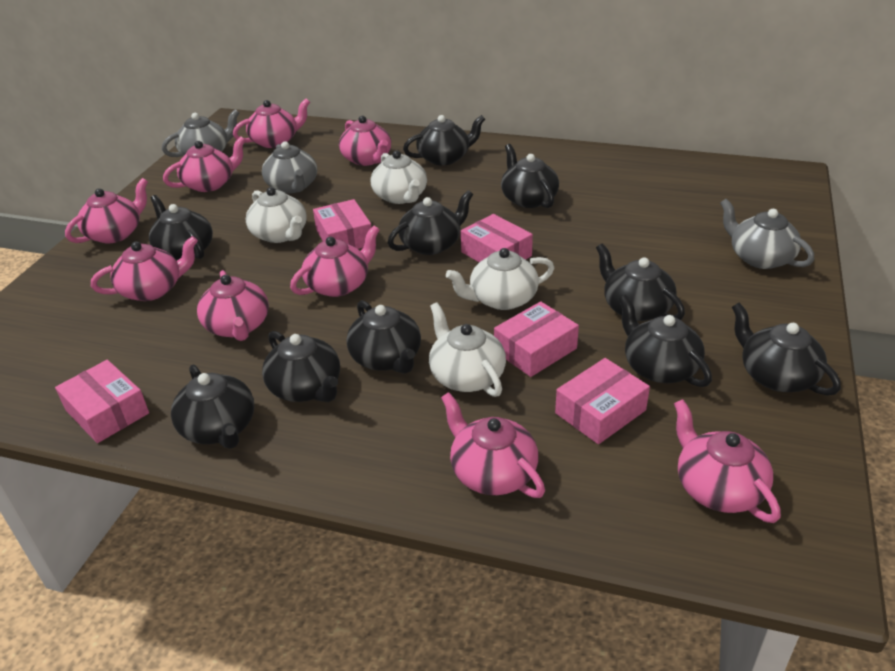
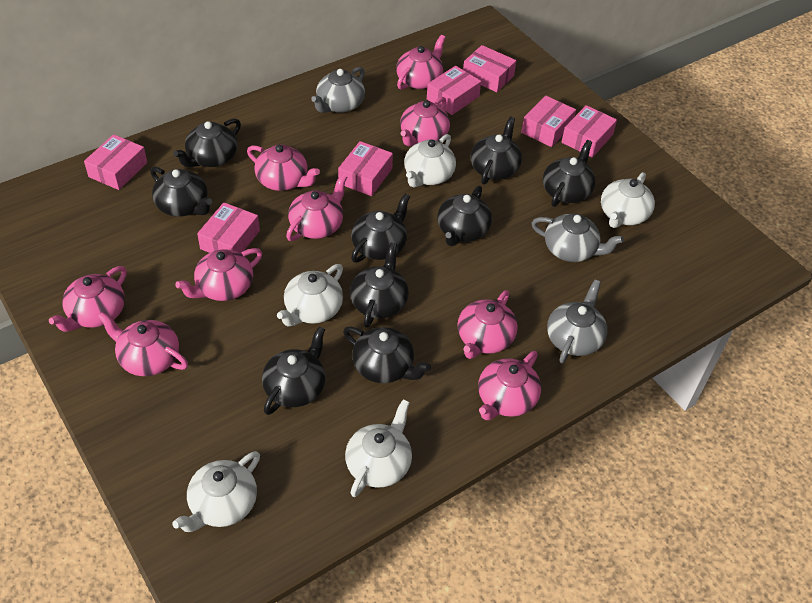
black teapot: [149,195,213,260] [171,365,254,449] [262,331,340,402] [347,300,421,374] [388,190,473,255] [403,115,485,165] [501,144,559,208] [596,243,685,321] [619,295,712,387] [732,303,841,396] = 10 -> [150,167,212,217] [173,118,241,167] [262,327,325,415] [343,327,431,383] [350,242,409,328] [351,194,410,263] [437,186,492,246] [471,117,522,184] [543,140,596,207] = 9
pink box: [55,360,149,443] [313,199,372,249] [461,214,533,262] [494,301,579,377] [555,358,650,444] = 5 -> [84,134,147,190] [197,202,260,254] [338,141,393,196] [427,66,481,115] [463,45,516,92] [521,96,576,147] [561,105,617,158] = 7
white teapot: [246,187,307,243] [371,151,427,204] [429,302,506,397] [446,248,554,310] = 4 -> [172,451,260,532] [277,264,343,326] [345,399,412,497] [404,134,456,188] [601,172,655,228] = 5

